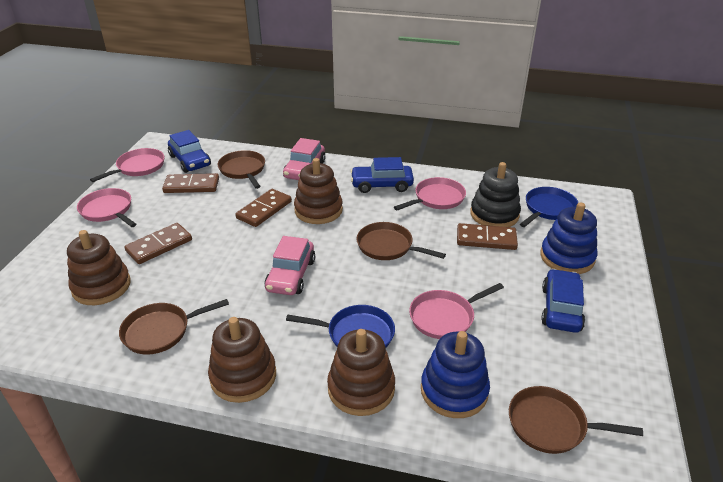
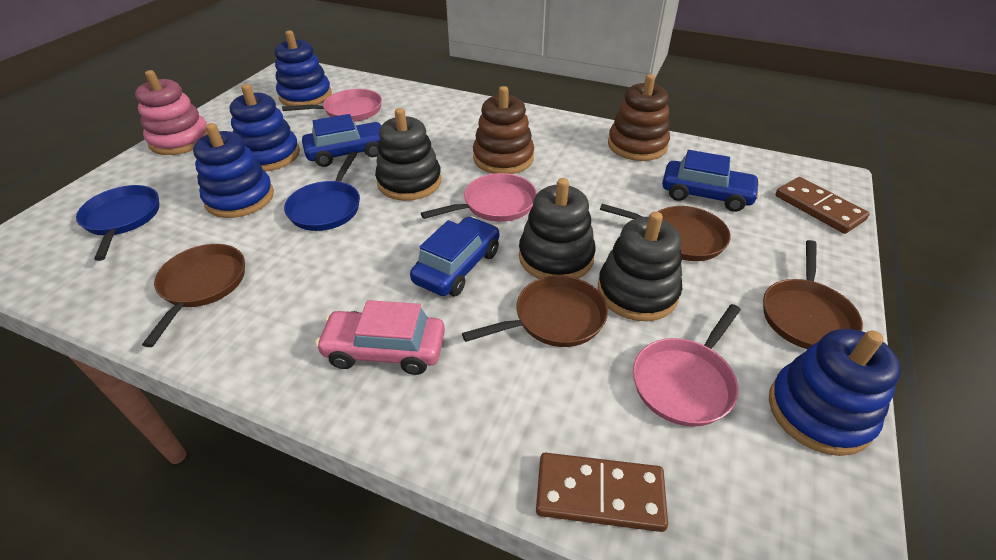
black stacking toy: [470,162,521,227] = 1 -> [375,108,441,201] [519,178,596,279] [598,211,682,321] = 3
blue stacking toy: [421,331,490,418] [540,202,597,274] = 2 -> [193,123,274,218] [230,84,300,171] [275,30,332,106] [769,329,901,456] = 4
brown domino: [124,223,192,264] [162,173,219,193] [235,189,292,227] [457,223,518,250] = 4 -> [536,453,668,532] [775,177,870,234] = 2
brown stacking toy: [67,230,131,305] [208,317,276,403] [294,158,343,224] [327,329,395,416] = 4 -> [473,86,534,174] [608,74,670,161] = 2
pink car: [265,236,315,295] [283,138,326,180] = 2 -> [315,300,445,375] = 1
pink pan: [77,188,137,227] [90,148,165,182] [394,177,466,211] [409,283,504,339] = 4 -> [282,89,382,122] [421,173,537,222] [633,304,741,427] = 3
pink stacking toy: none = 0 -> [135,70,208,155] = 1

